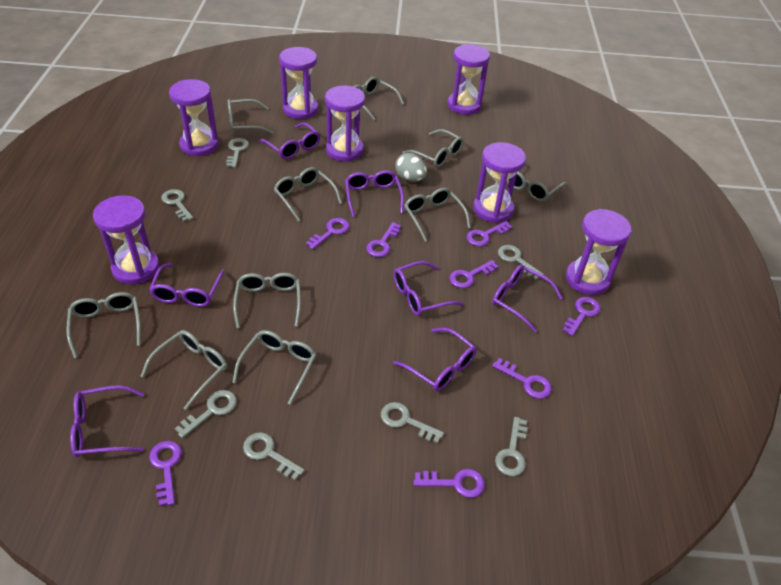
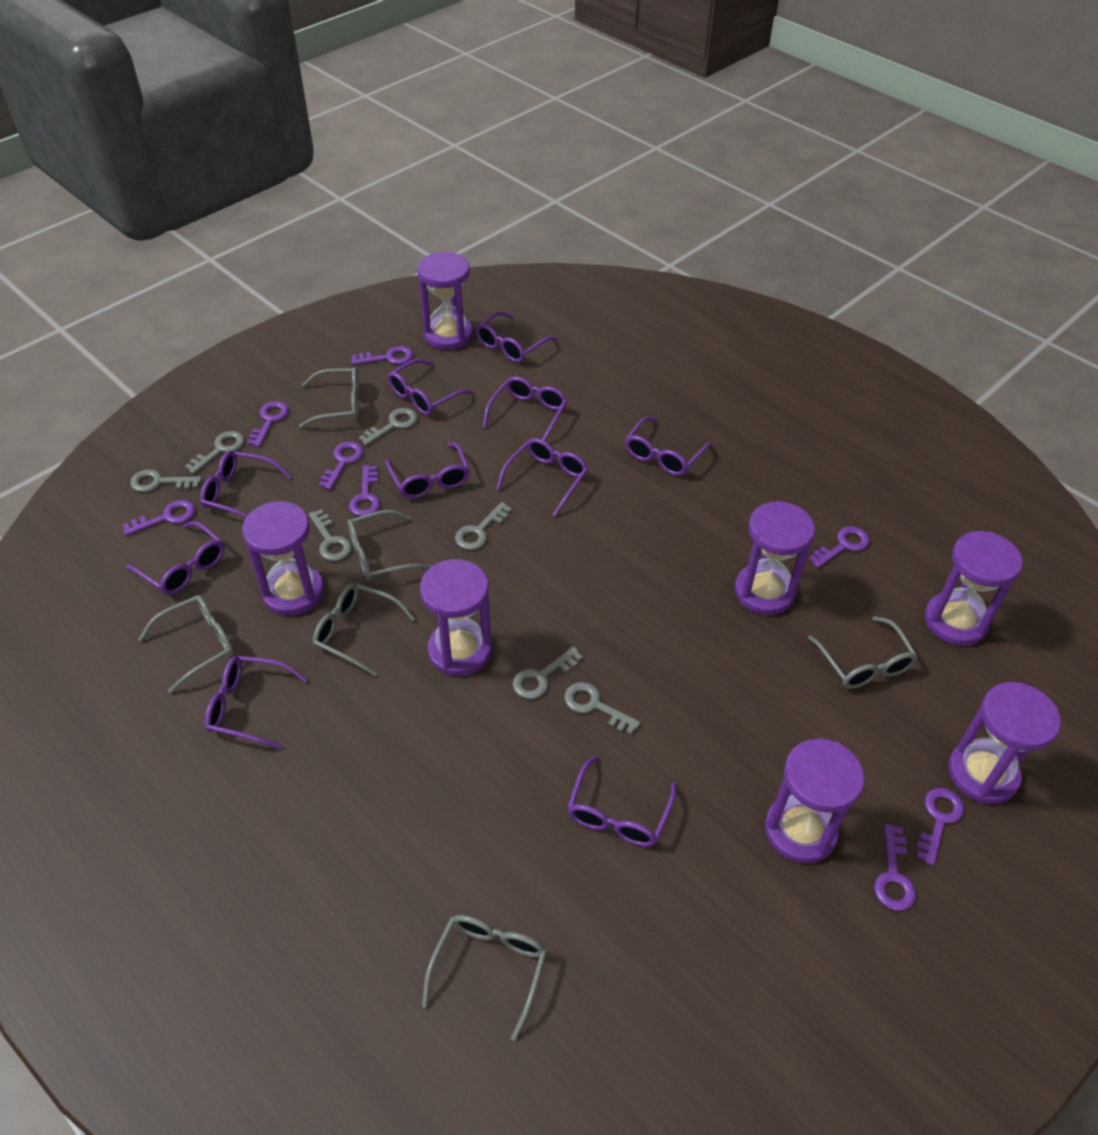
grey egg: [395,153,427,182] = 1 -> none = 0
grey glasses: [66,292,141,358] [140,330,227,410] [227,99,273,134] [232,330,316,405] [233,273,301,328] [274,167,342,222] [353,77,404,120] [402,129,464,167] [404,188,471,242] [506,162,567,202] = 10 -> [138,595,234,693] [299,367,359,428] [313,583,415,677] [347,510,432,581] [422,915,547,1041] [808,616,918,689] = 6
purple glasses: [70,385,144,457] [149,264,225,307] [258,123,320,159] [345,170,404,217] [393,328,477,391] [394,261,464,316] [492,265,563,333] = 7 -> [126,521,225,595] [200,451,291,518] [205,656,308,749] [385,443,470,498] [388,359,474,415] [476,311,557,363] [483,376,567,441] [496,438,588,517] [567,755,676,847] [625,417,712,476] = 10

